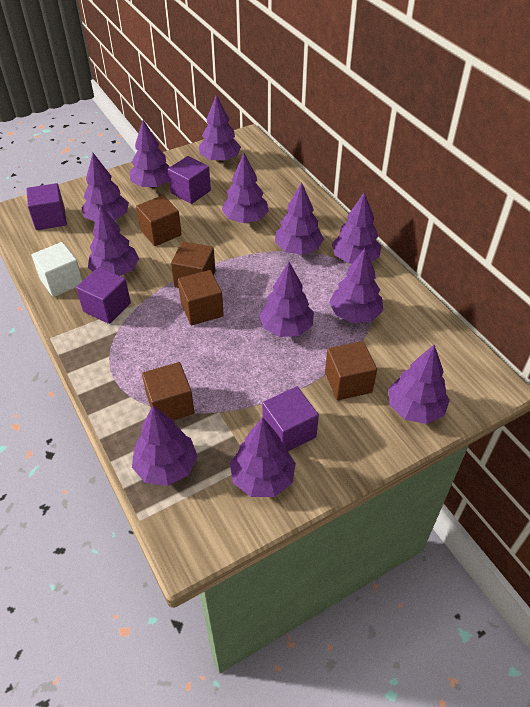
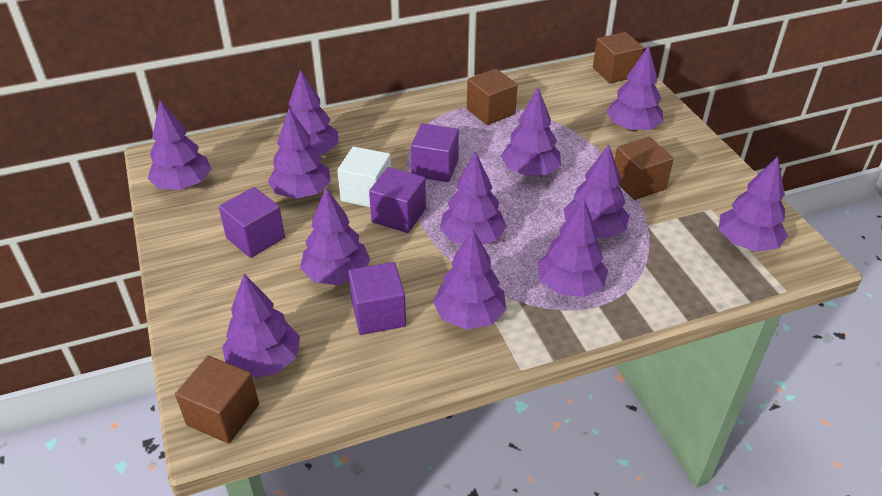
brown cube: [136,195,182,246] [142,362,194,420] [171,241,215,288] [178,270,224,325] [325,341,377,400] = 5 -> [175,356,259,444] [467,68,518,125] [593,32,644,83] [615,137,674,200] = 4

